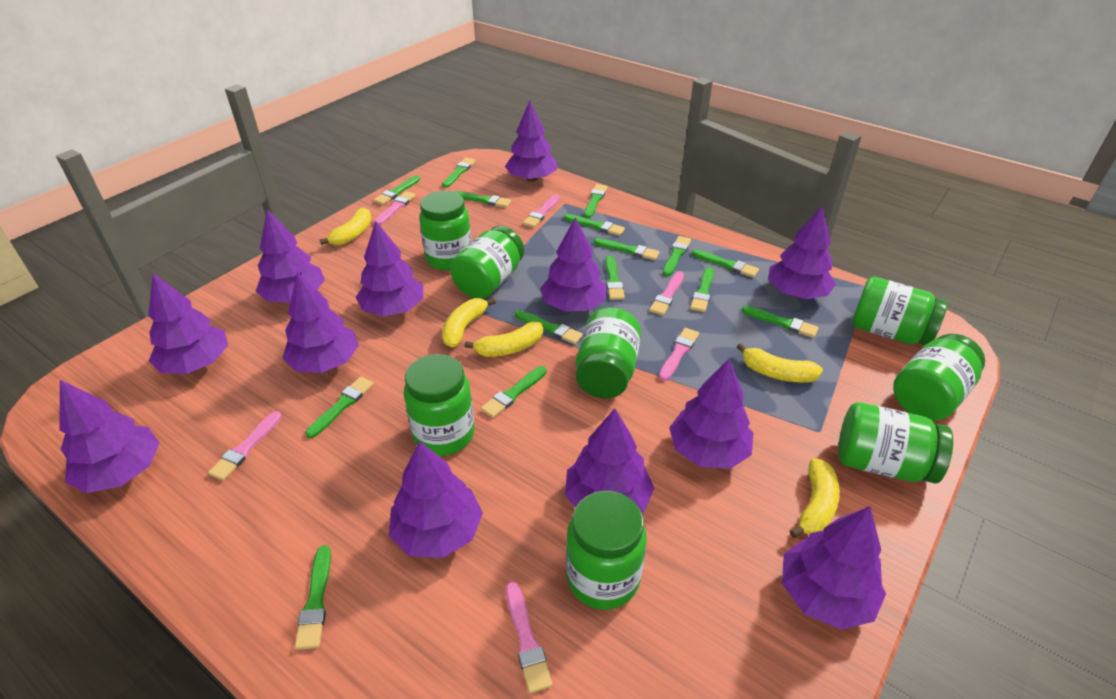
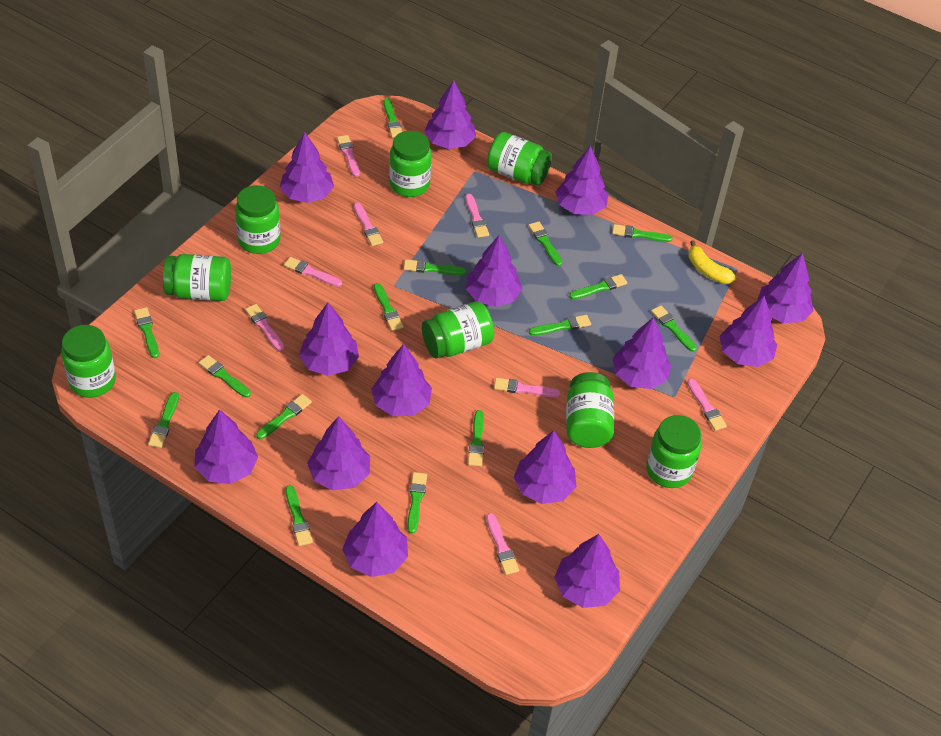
pink brush: [208,411,282,481] [374,191,416,225] [506,582,553,693] [523,194,560,227] [649,271,684,315] [659,328,699,381] = 6 -> [245,304,284,351] [284,257,342,287] [337,135,360,177] [354,203,383,246] [465,194,489,238] [486,513,519,575] [494,378,560,397] [687,378,727,431] = 8
purple tree: [59,380,160,493] [148,273,228,374] [256,209,325,303] [282,272,359,373] [356,221,423,316] [389,441,483,558] [505,101,557,182] [540,217,607,312] [565,408,654,513] [669,359,753,469] [768,206,836,299] [782,506,886,630] = 12 -> [194,409,258,484] [280,132,334,203] [299,303,359,376] [307,416,370,490] [342,502,408,577] [371,344,432,416] [424,80,476,149] [466,235,522,307] [514,430,576,504] [554,534,620,608] [555,146,608,215] [612,317,671,389] [720,296,777,367] [757,253,813,323] = 14
yellow banana: [319,207,372,245] [442,298,496,347] [464,321,543,357] [737,343,823,383] [790,458,840,538] = 5 -> [689,240,736,284] = 1

